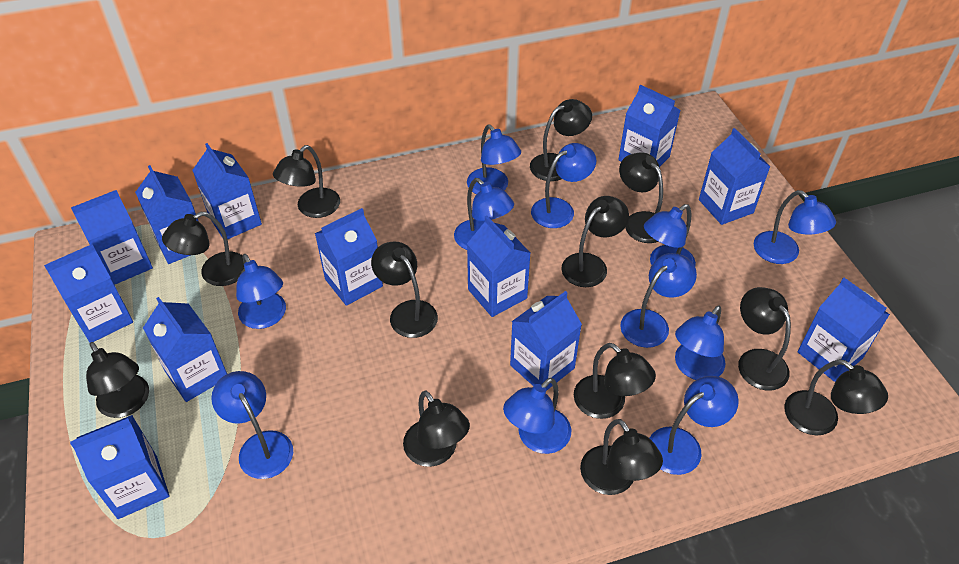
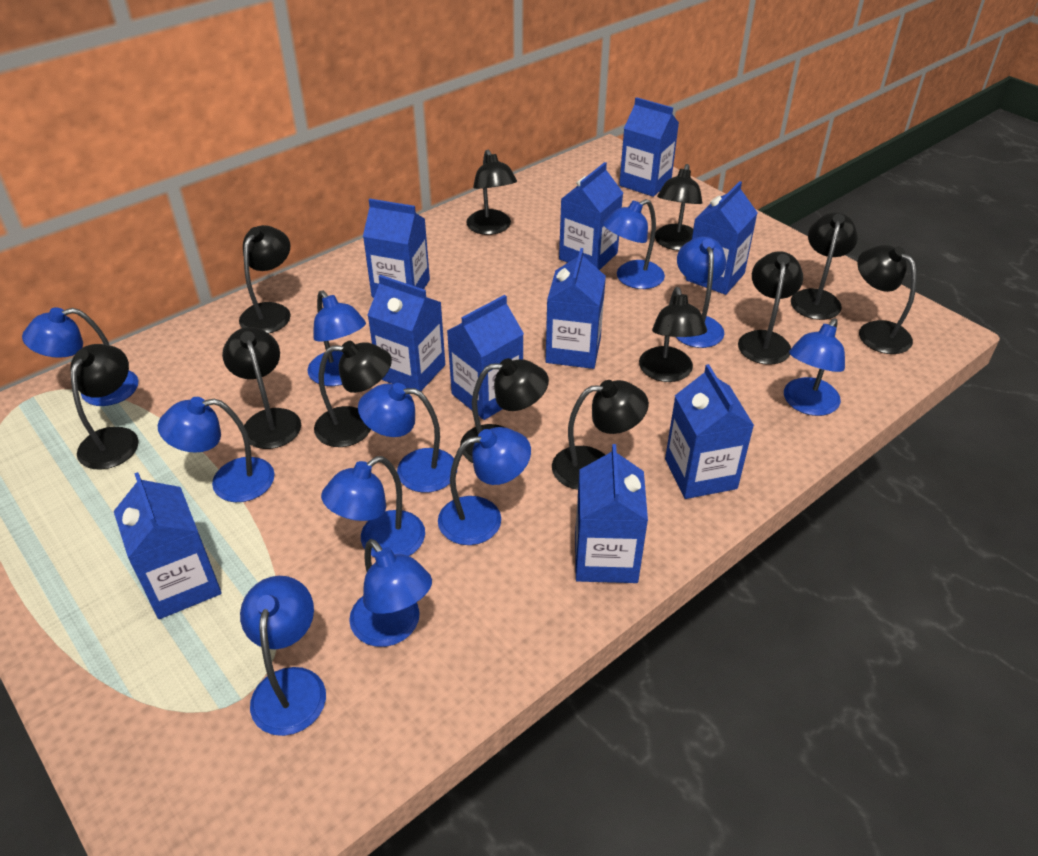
blue carton: [44,244,133,343] [70,415,169,519] [71,190,153,285] [135,165,199,264] [143,297,227,402] [192,143,262,239] [315,208,383,306] [467,216,530,317] [510,291,582,391] [618,85,681,167] [699,128,771,225] [798,278,890,382] = 12 -> [114,472,222,619] [363,199,430,298] [368,275,445,391] [447,295,524,420] [546,248,606,369] [559,162,623,270] [575,444,648,583] [619,97,679,197] [665,364,754,499] [686,181,758,295] = 10

